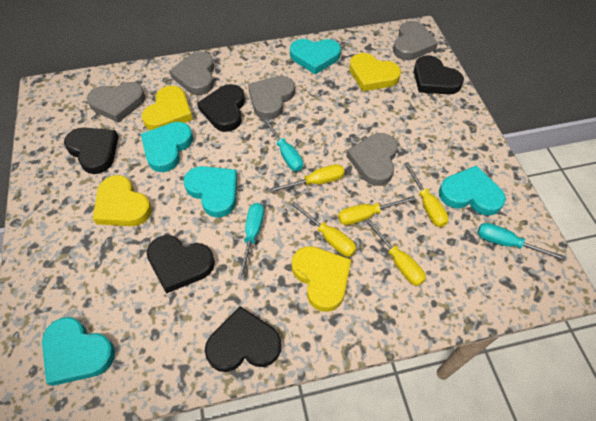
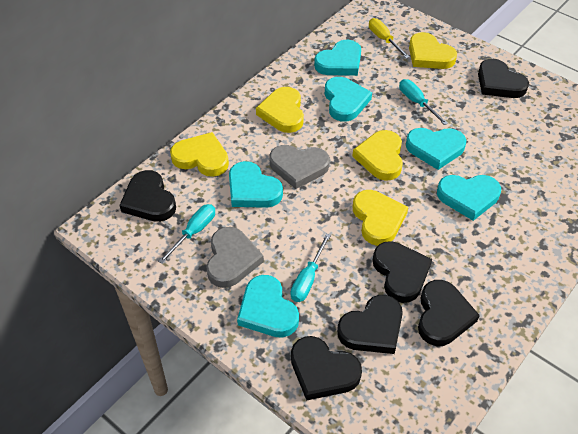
black heart: [64,127,119,174] [147,235,215,294] [197,84,245,132] [205,306,281,372] [414,55,464,95] = 5 -> [119,170,176,222] [291,336,362,401] [337,295,403,354] [373,241,432,303] [418,280,480,346] [478,59,529,98] = 6
grey heart: [87,82,145,123] [169,51,214,95] [248,76,295,120] [346,133,398,186] [393,21,438,60] = 5 -> [206,227,264,288] [269,145,330,189] = 2
turquoise heart: [42,317,115,386] [141,122,193,172] [184,166,237,218] [290,39,341,74] [439,165,506,216] = 5 -> [229,161,283,208] [237,275,299,338] [314,40,361,76] [325,77,372,122] [406,128,466,170] [437,175,501,221] = 6
yellow heart: [93,175,152,226] [142,86,193,130] [292,246,351,312] [349,53,401,91] = 4 -> [170,132,229,177] [256,87,304,133] [352,130,403,181] [353,190,408,246] [409,32,457,69] = 5
yellow screwdriver: [269,164,345,193] [291,201,357,257] [338,196,416,225] [365,218,426,286] [404,162,449,227] = 5 -> [369,18,409,59] = 1

